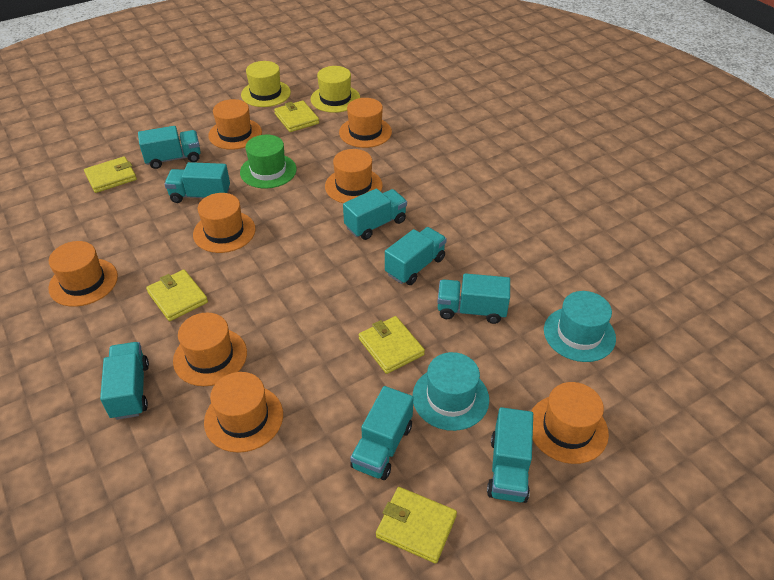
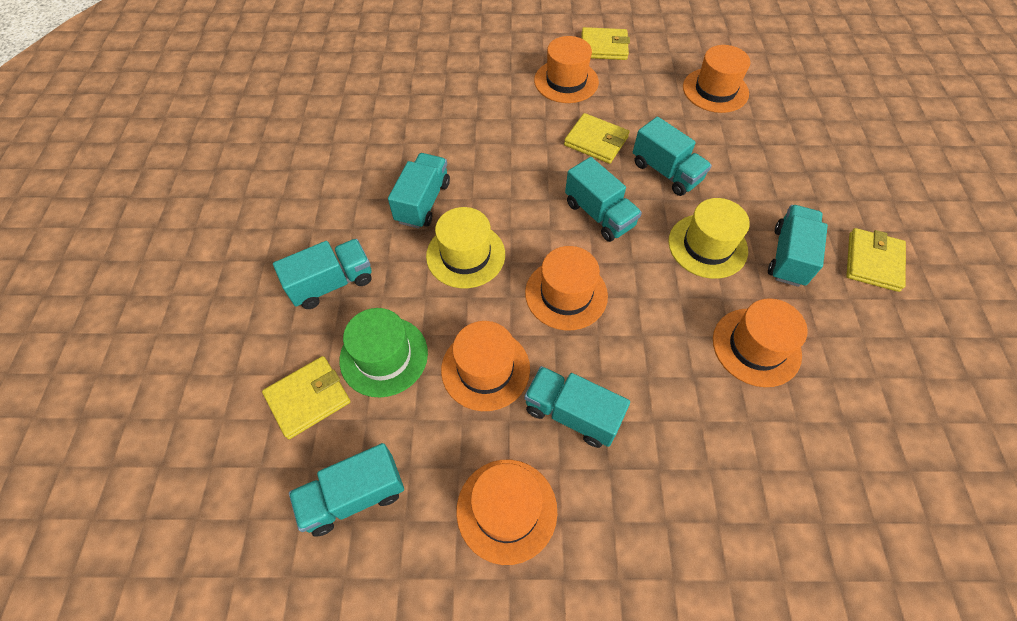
orange hat: [48,241,118,307] [173,313,247,386] [193,193,256,253] [204,372,283,453] [208,99,262,150] [325,149,383,203] [339,98,392,148] [531,382,609,464] = 8 -> [441,321,530,411] [456,460,557,565] [525,246,608,330] [534,36,599,103] [683,45,750,113] [713,298,808,387] = 6
turquoise hat: [413,352,489,431] [544,291,616,362] = 2 -> none = 0
turquoise truck: [100,342,149,420] [138,126,201,169] [164,162,230,203] [343,188,407,240] [350,386,414,480] [385,227,447,285] [437,273,510,324] [487,407,533,503] = 8 -> [273,239,372,309] [289,443,404,537] [388,153,450,229] [524,366,630,448] [565,157,642,242] [633,117,712,196] [768,205,828,287] = 7
yellow wallet: [84,156,137,193] [146,270,208,321] [274,100,319,132] [359,316,425,374] [376,487,457,564] = 5 -> [262,356,351,439] [564,113,630,164] [581,27,630,60] [846,228,906,292] = 4

